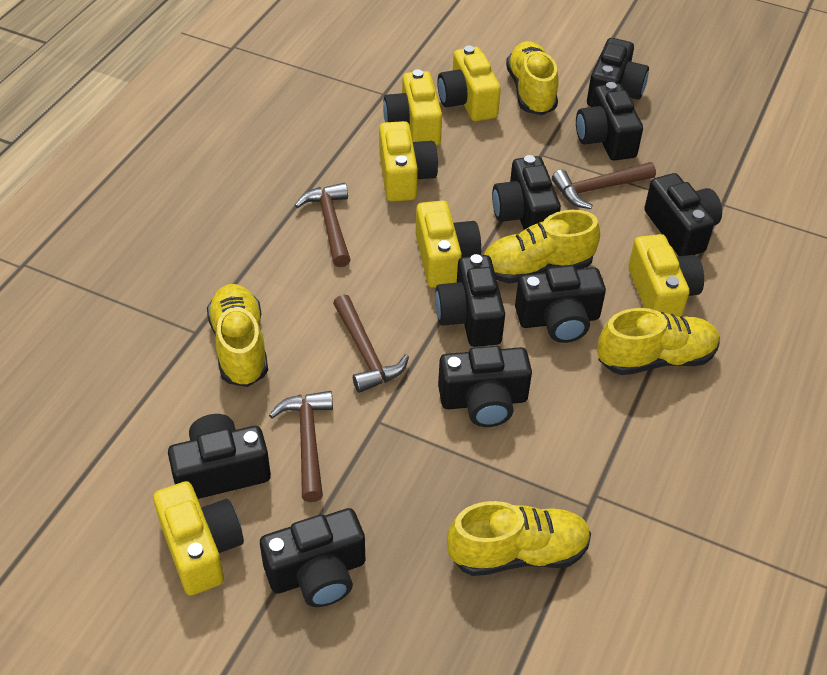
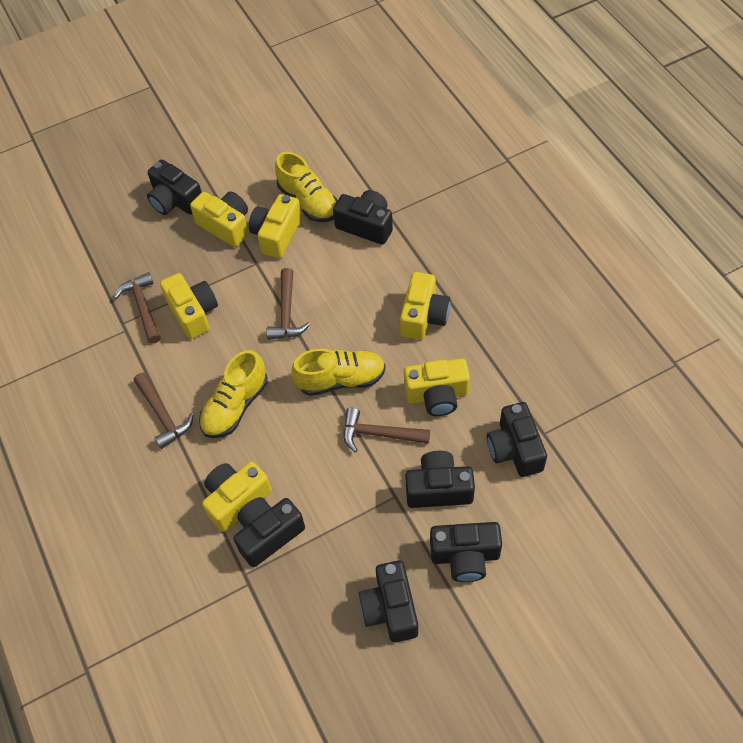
black camera: [168,414,271,499] [260,508,365,607] [435,254,505,347] [438,346,532,427] [492,155,561,230] [515,265,606,343] [576,82,643,160] [587,38,649,107] [644,173,722,256] = 9 -> [147,160,202,215] [233,497,305,567] [333,190,393,245] [359,560,418,642] [405,451,475,508] [430,522,502,582] [487,402,547,477] = 7
yellow shoe: [207,284,268,387] [447,501,591,576] [483,210,600,283] [506,41,558,115] [597,308,720,375] = 5 -> [199,350,268,438] [275,152,337,222] [291,349,386,396] = 3

